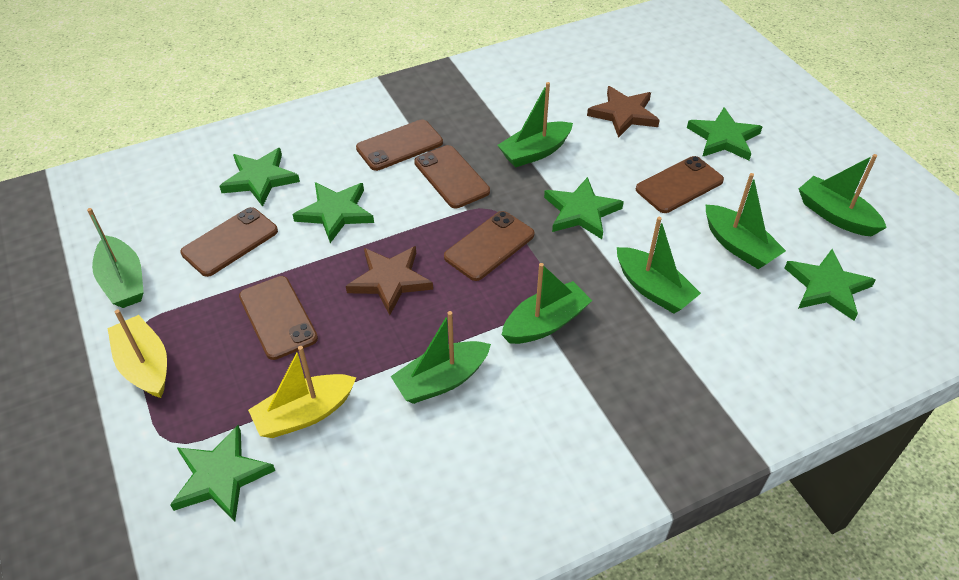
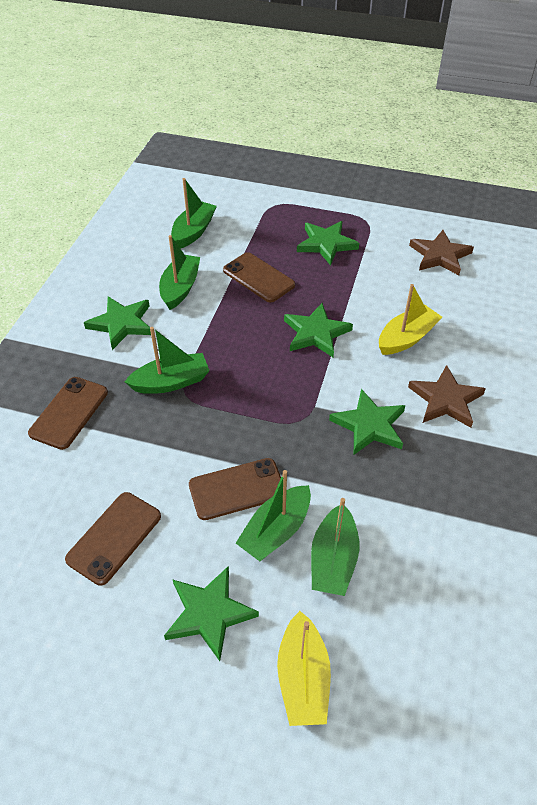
brown phone: [181,207,278,277] [239,276,318,360] [356,119,443,171] [414,145,490,208] [444,211,535,281] [636,156,724,213] = 6 -> [28,377,108,450] [65,492,161,586] [189,458,281,520] [223,252,295,303] = 4
green boat: [87,208,144,308] [391,311,491,404] [497,82,573,167] [502,263,592,344] [617,217,701,314] [706,173,786,269] [799,154,887,237] = 7 -> [124,327,209,394] [159,235,200,310] [171,178,217,249] [236,470,311,561] [311,498,359,596] = 5
green star: [170,425,275,522] [220,148,300,207] [292,182,374,243] [544,177,624,239] [687,107,762,161] [785,249,876,321] = 6 -> [84,296,151,350] [164,567,259,661] [284,303,353,357] [297,221,359,266] [329,389,405,455] = 5

